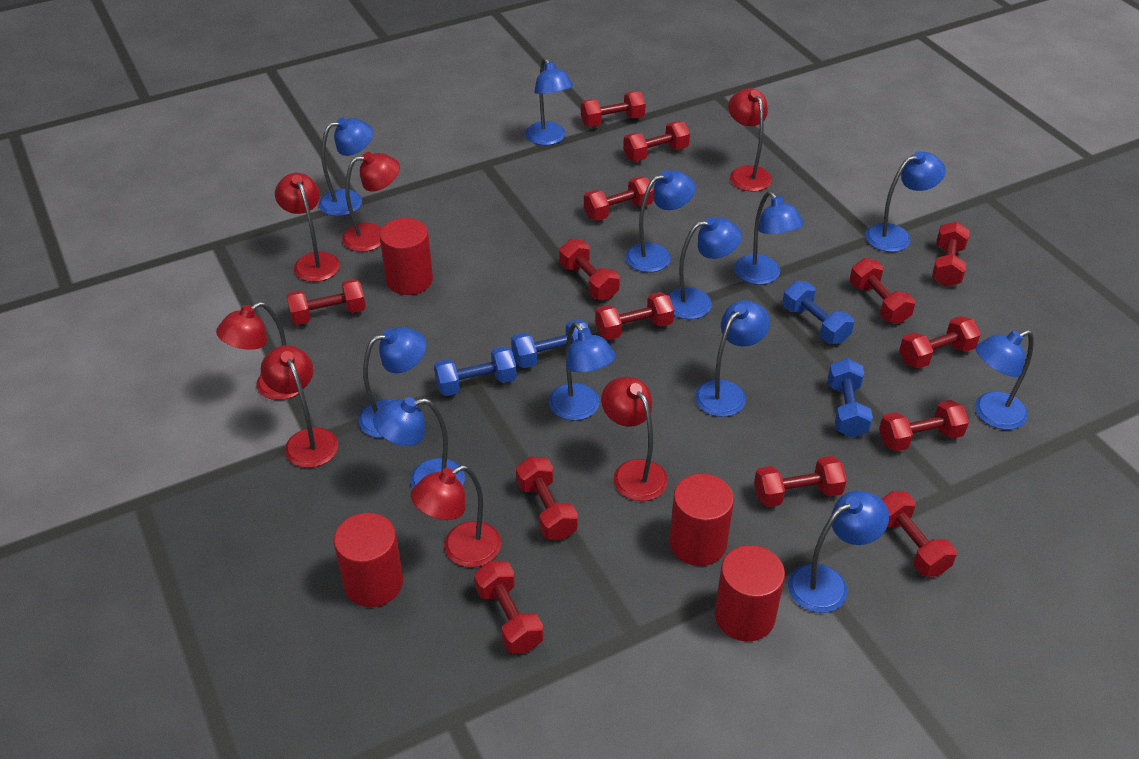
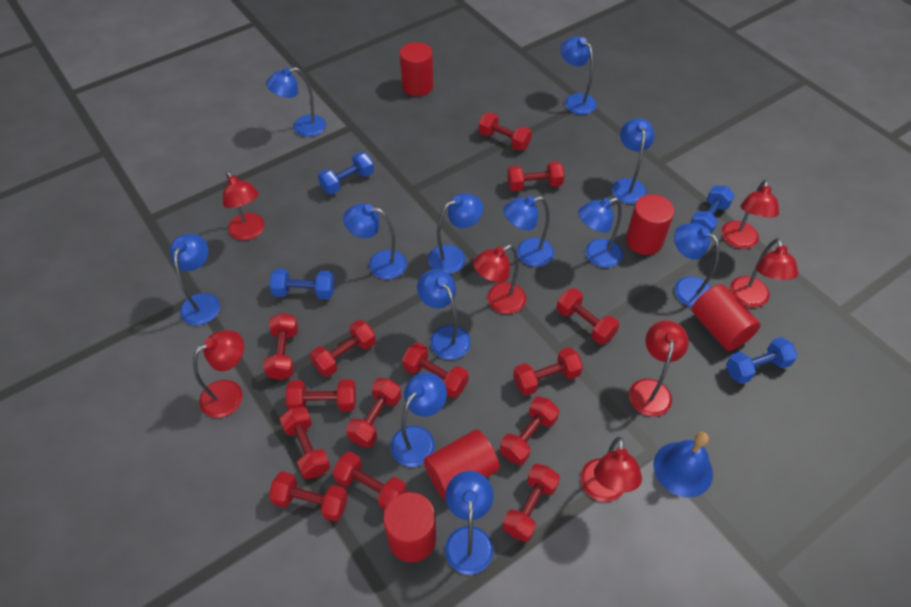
blue bell: none = 0 -> [653,432,713,497] = 1
red cylinder: [334,512,403,607] [380,218,433,295] [669,474,734,566] [715,545,785,642] = 4 -> [383,492,437,562] [400,42,433,96] [424,429,500,500] [626,194,674,255] [692,284,761,351] = 5

